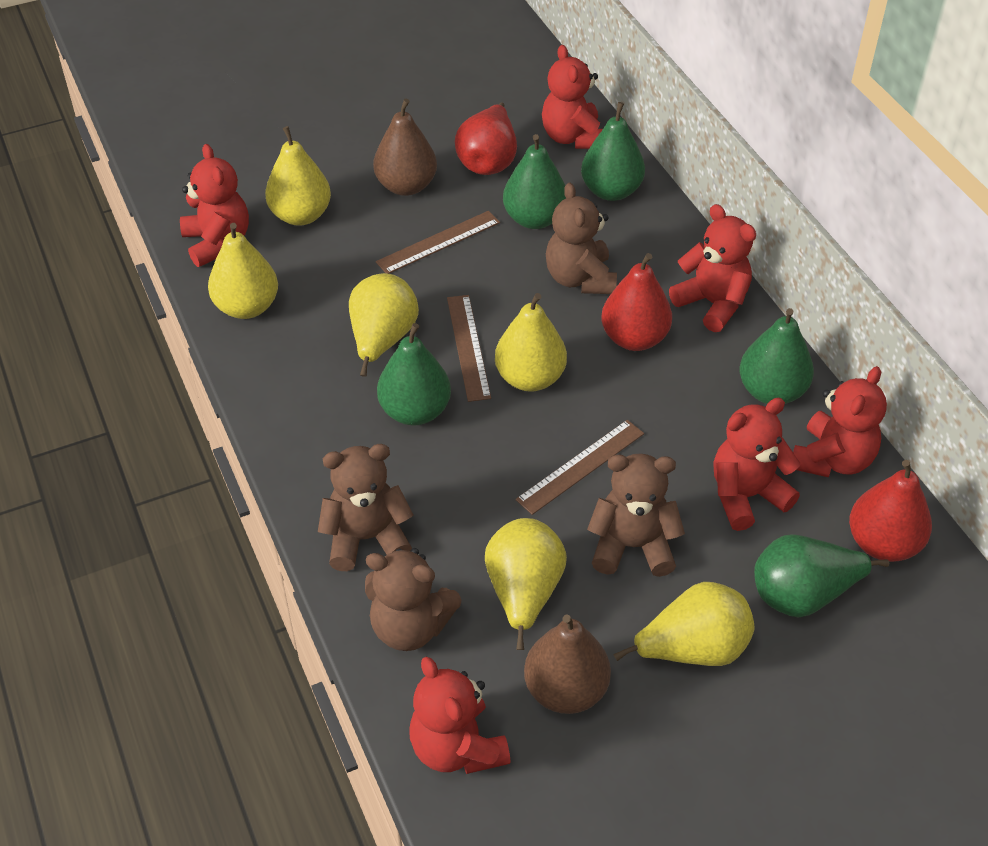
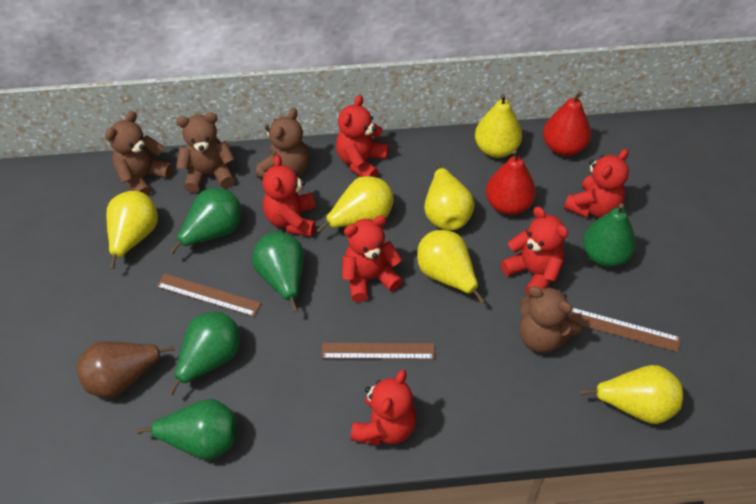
brown pear: [373,99,437,196] [524,614,611,714] = 2 -> [77,341,175,398] = 1
red pear: [455,102,517,175] [601,253,672,351] [849,460,932,562] = 3 -> [486,150,536,215] [543,91,591,156] = 2

